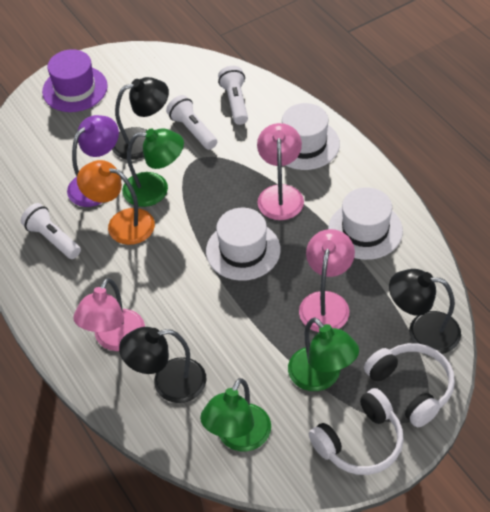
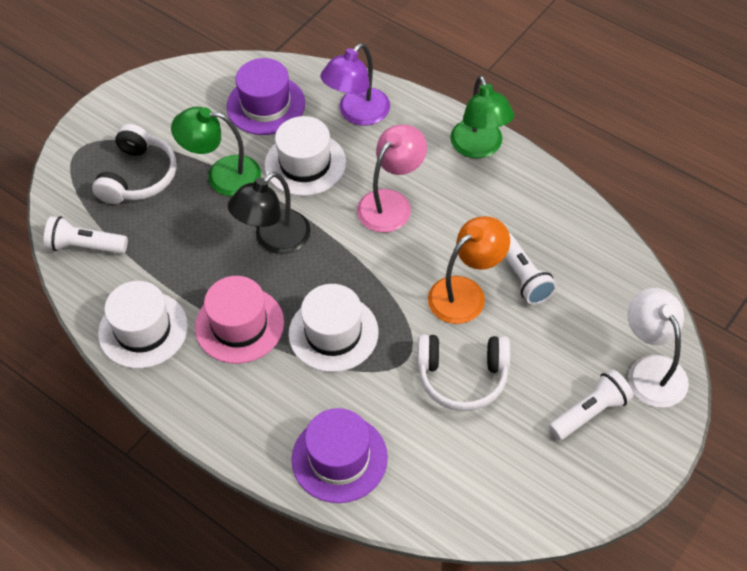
black lamp: [112,77,169,160] [119,327,206,403] [389,269,461,354] = 3 -> [228,172,310,254] = 1
green lamp: [122,128,184,207] [200,378,271,451] [288,317,359,391] = 3 -> [171,107,261,196] [450,75,514,158] = 2
pink hat: none = 0 -> [195,276,284,364] = 1
pink lamp: [73,278,145,351] [257,123,304,220] [299,229,355,332] = 3 -> [357,125,427,232] = 1
purple hat: [42,49,108,112] = 1 -> [227,58,305,135] [292,408,388,503] = 2
white lamp: none = 0 -> [628,288,689,408] = 1

